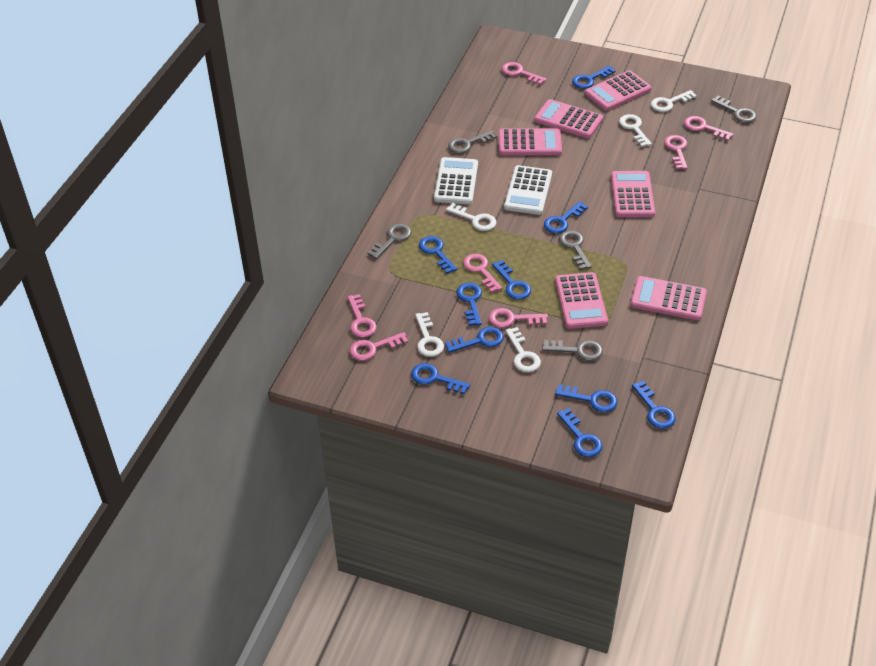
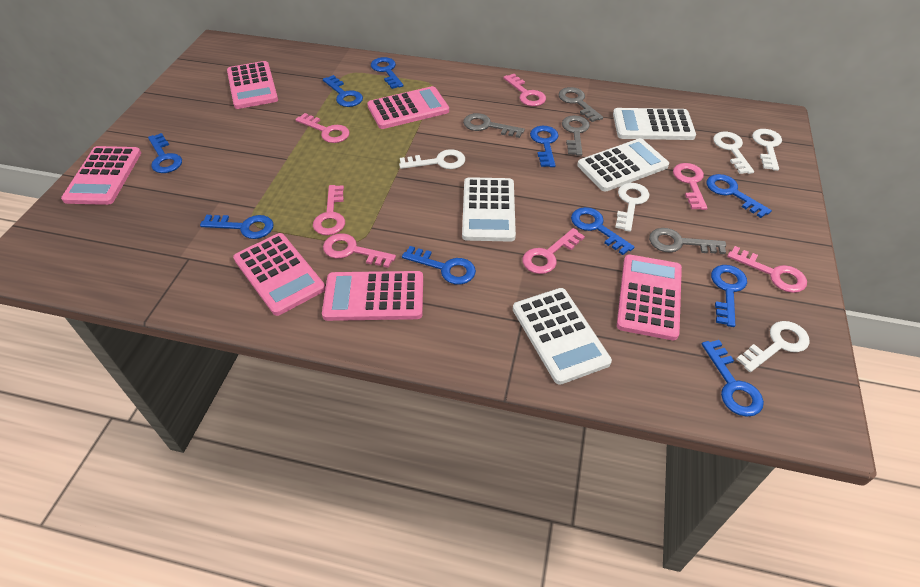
grey key: [367,224,411,259] [448,130,497,154] [542,340,603,361] [559,230,592,270] [711,96,757,123] = 5 -> [463,113,525,138] [558,87,603,122] [562,115,590,156] [649,228,726,254] = 4
white calculator: [434,157,478,204] [504,165,552,215] = 2 -> [462,177,516,242] [513,288,612,385] [577,138,669,192] [613,108,696,140] = 4

